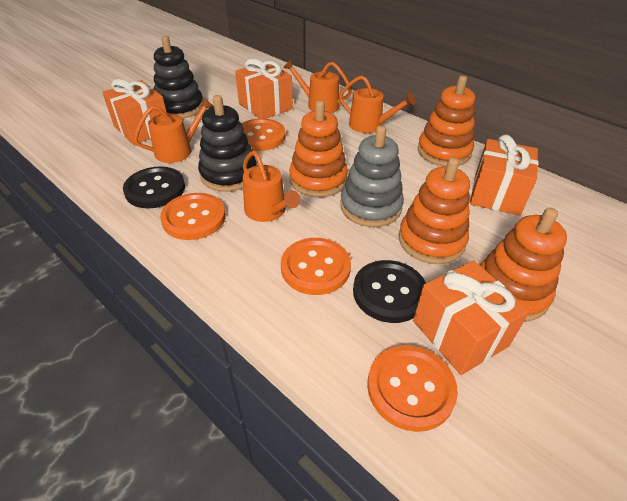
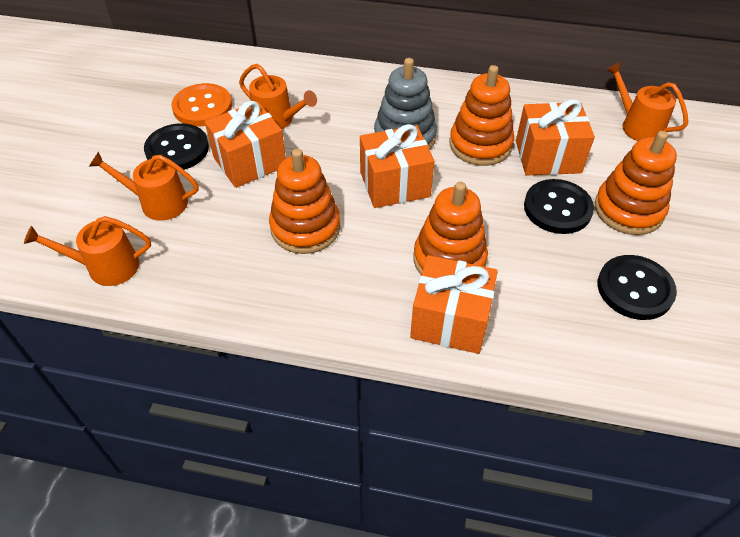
black button: [123,166,185,208] [353,260,426,323] = 2 -> [144,123,209,171] [524,179,594,234] [598,255,677,320] = 3
black stacking toy: [154,36,203,119] [198,95,257,192] = 2 -> none = 0
orange button: [160,193,226,240] [242,118,286,151] [281,238,351,295] [367,345,458,432] = 4 -> [171,83,232,126] = 1

